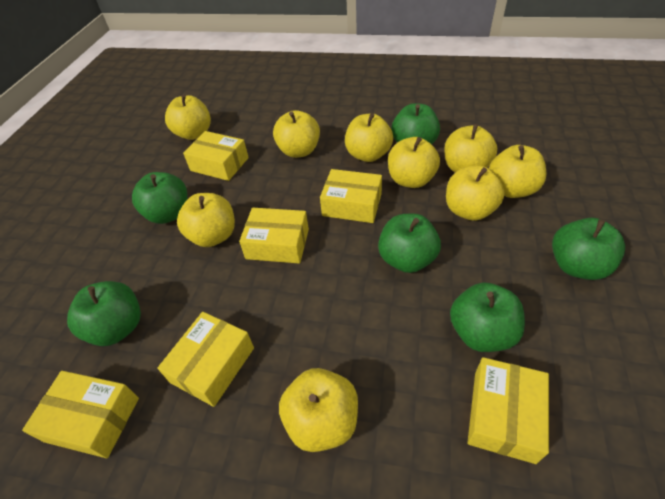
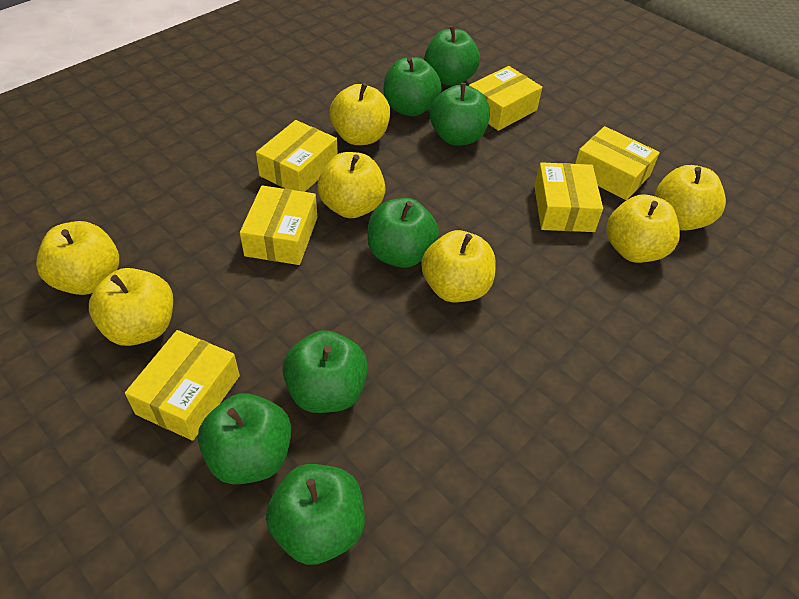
green apple: [67,281,141,346] [132,172,188,224] [378,214,441,273] [392,103,440,144] [450,282,525,352] [552,218,625,280] = 6 -> [198,393,291,484] [266,464,365,565] [282,330,368,413] [367,198,439,268] [383,57,441,116] [424,26,480,86] [430,83,490,145] = 7
yellow apple: [165,94,211,140] [177,193,235,247] [273,110,320,158] [279,368,358,452] [345,113,393,162] [388,137,440,188] [444,124,497,172] [446,166,505,221] [489,145,547,198] = 9 -> [36,221,119,295] [89,268,173,346] [317,152,386,218] [329,83,390,145] [421,230,496,302] [606,195,680,263] [654,165,726,231] = 7

